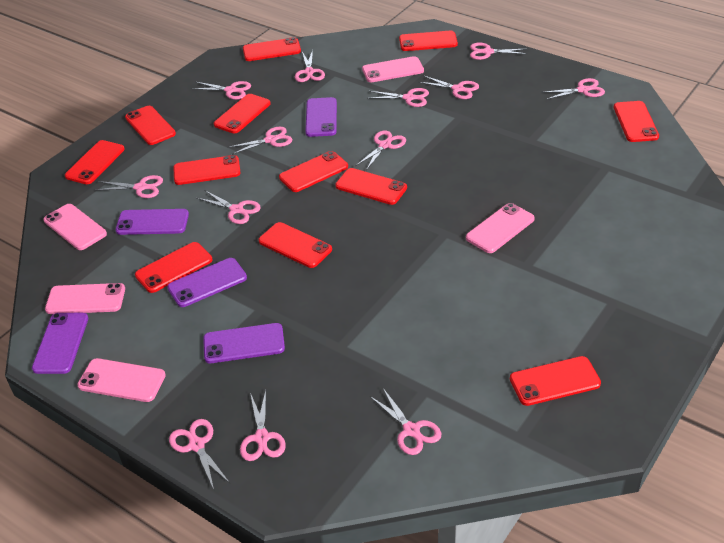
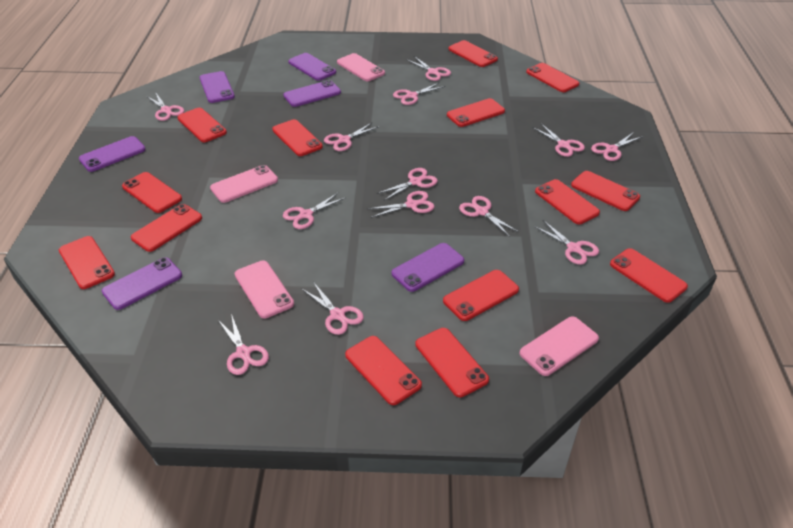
pink phone: [43,204,107,250] [45,283,125,314] [77,358,166,402] [362,56,424,82] [466,203,535,253] = 5 -> [210,165,278,203] [235,260,294,318] [337,53,385,81] [520,316,599,376] = 4
purple phone: [32,313,88,374] [115,209,189,235] [167,258,247,307] [203,323,285,363] [305,97,337,137] = 5 -> [79,136,146,172] [102,257,182,310] [200,71,235,103] [283,80,341,107] [288,53,336,81] [392,243,464,292] = 6
red phone: [65,140,125,184] [125,106,176,145] [135,242,212,293] [173,155,241,185] [214,94,271,133] [243,37,301,61] [259,222,332,268] [279,151,348,192] [335,168,407,205] [399,30,458,51] [510,356,601,406] [614,101,659,142] = 12 -> [59,236,115,289] [122,172,182,213] [131,204,202,252] [177,108,227,142] [272,119,323,156] [345,336,422,405] [415,328,489,397] [443,270,519,321] [447,98,505,127] [449,40,498,67] [526,63,579,92] [535,179,600,224] [571,171,640,211] [610,248,688,303] = 14

